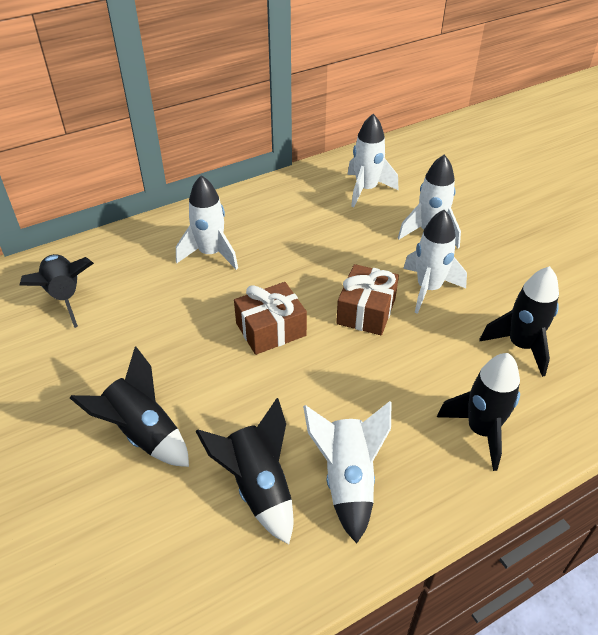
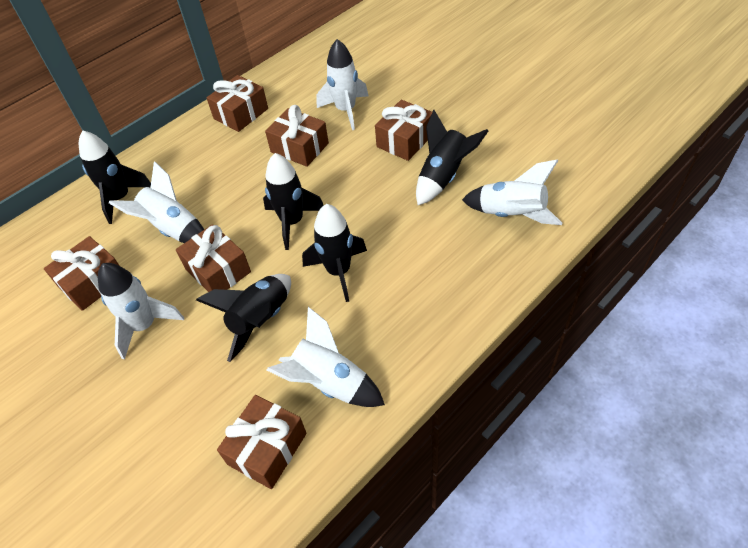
brown gift: [234,282,307,355] [336,264,399,335] = 2 -> [44,236,119,311] [176,224,251,292] [207,75,268,132] [217,395,307,489] [265,105,329,167] [375,100,432,161] = 6

